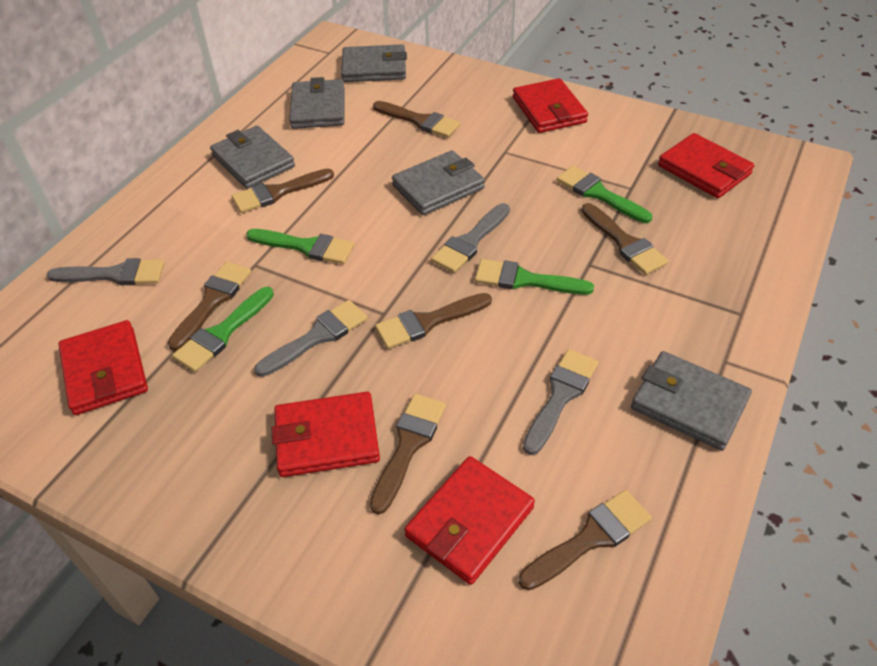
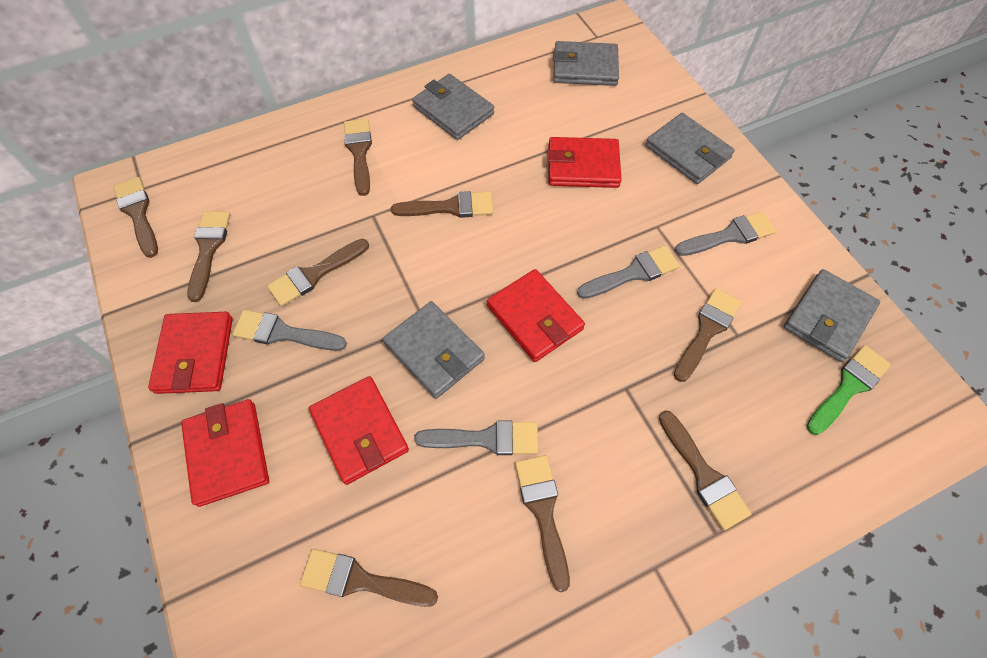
brown brush: [168,262,251,351] [232,168,334,213] [370,394,446,515] [373,101,460,138] [375,293,492,349] [519,490,652,590] [582,203,668,275] = 7 -> [113,177,158,258] [187,211,231,302] [267,239,369,306] [300,549,438,607] [344,119,372,196] [391,191,493,218] [515,455,570,592] [659,410,752,530] [674,288,741,382] = 9
green brush: [172,287,274,372] [246,229,354,264] [475,259,594,295] [556,166,652,223] = 4 -> [806,345,891,435] = 1

